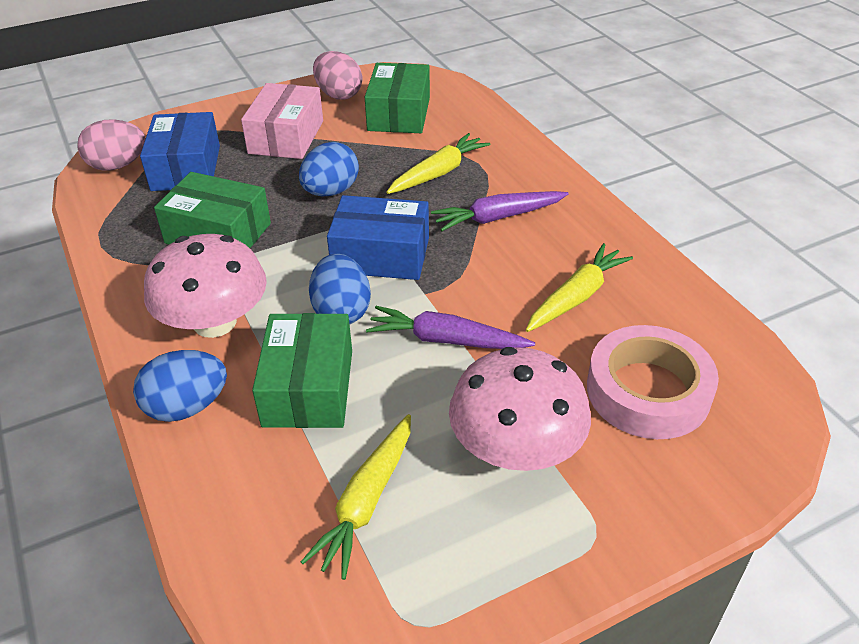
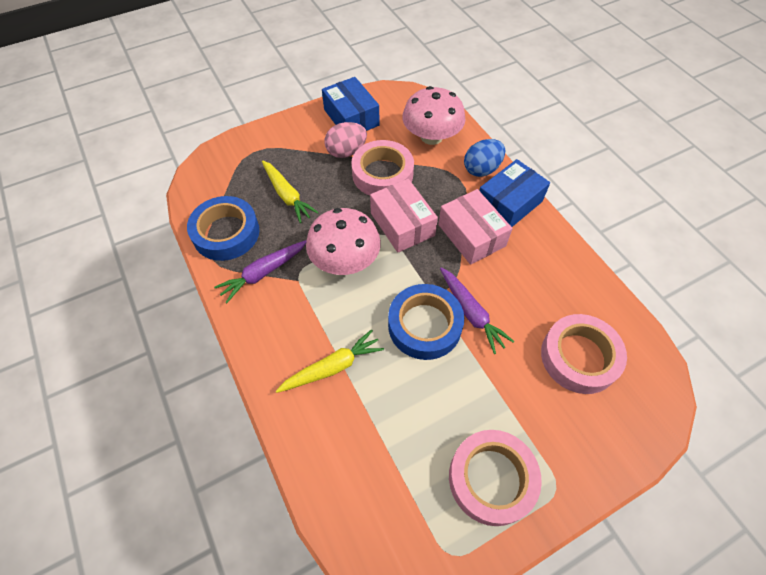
blue egg: [133,350,227,422] [299,142,359,196] [309,254,371,325] = 3 -> [464,139,505,177] = 1
blue tape: none = 0 -> [187,196,259,261] [388,284,464,360] = 2
green box: [154,172,271,248] [252,313,352,428] [365,63,430,133] = 3 -> none = 0
pink box: [241,83,323,159] = 1 -> [370,179,438,253] [438,189,513,265] = 2
pink egg: [77,119,146,171] [313,51,362,100] = 2 -> [324,122,367,158] = 1
pink tape: [587,325,719,439] = 1 -> [351,140,414,196] [449,430,542,526] [541,314,627,394] = 3
yellow carrot: [301,414,411,580] [386,133,490,194] [526,243,633,332] = 3 -> [262,160,319,223] [276,329,384,393] = 2

